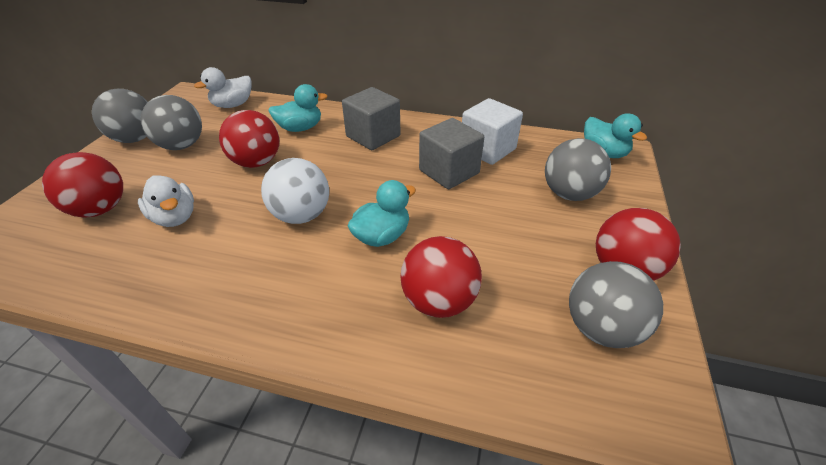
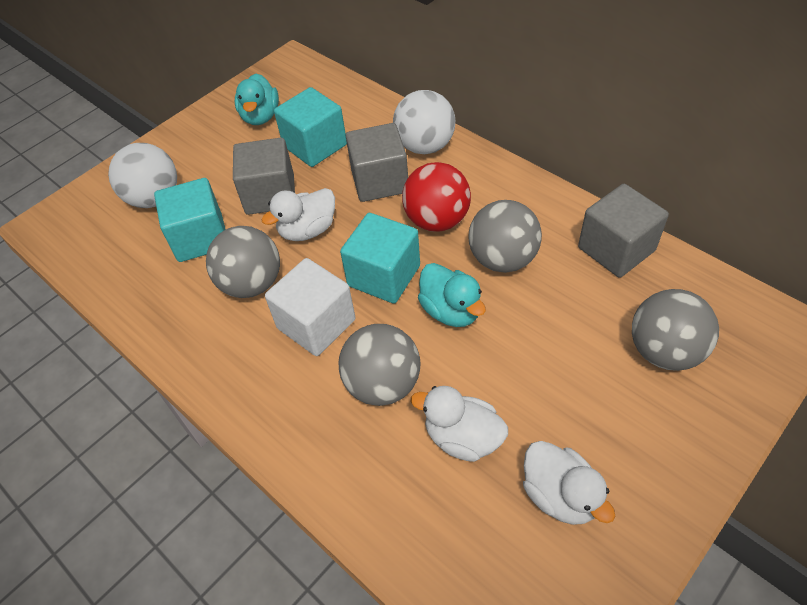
grey cube: [342,87,401,150] [419,118,484,189] = 2 -> [233,138,295,215] [346,123,408,202] [578,184,669,278] = 3
red ball: [42,152,123,217] [219,110,279,168] [400,236,482,318] [596,208,681,281] = 4 -> [402,162,471,232] = 1
turquoise cube: none = 0 -> [154,178,226,262] [274,87,347,167] [340,213,420,303] = 3
turquoise duck: [268,84,328,132] [347,180,416,247] [584,113,647,158] = 3 -> [235,73,279,125] [418,263,486,327] = 2
white ball: [261,158,329,224] = 1 -> [108,143,177,208] [393,90,455,154] = 2
white duck: [138,175,194,227] [194,67,252,108] = 2 -> [261,188,335,241] [411,386,508,462] [523,441,615,525] = 3

